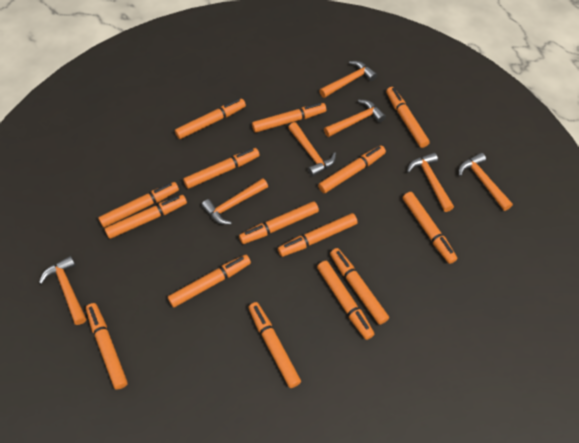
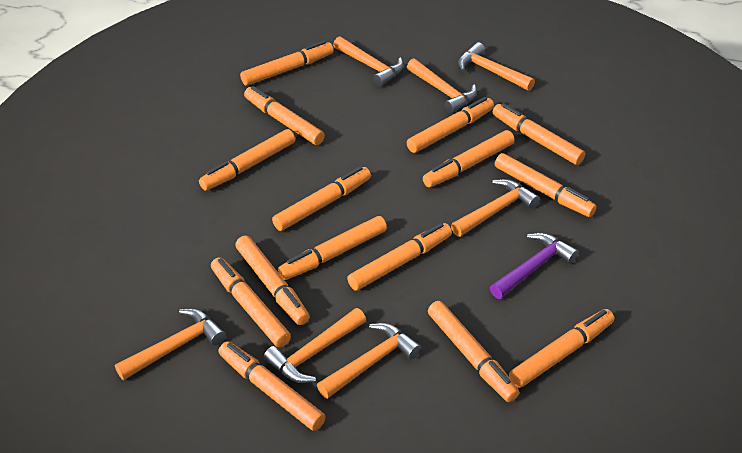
purple hammer: none = 0 -> [490,233,579,299] = 1

